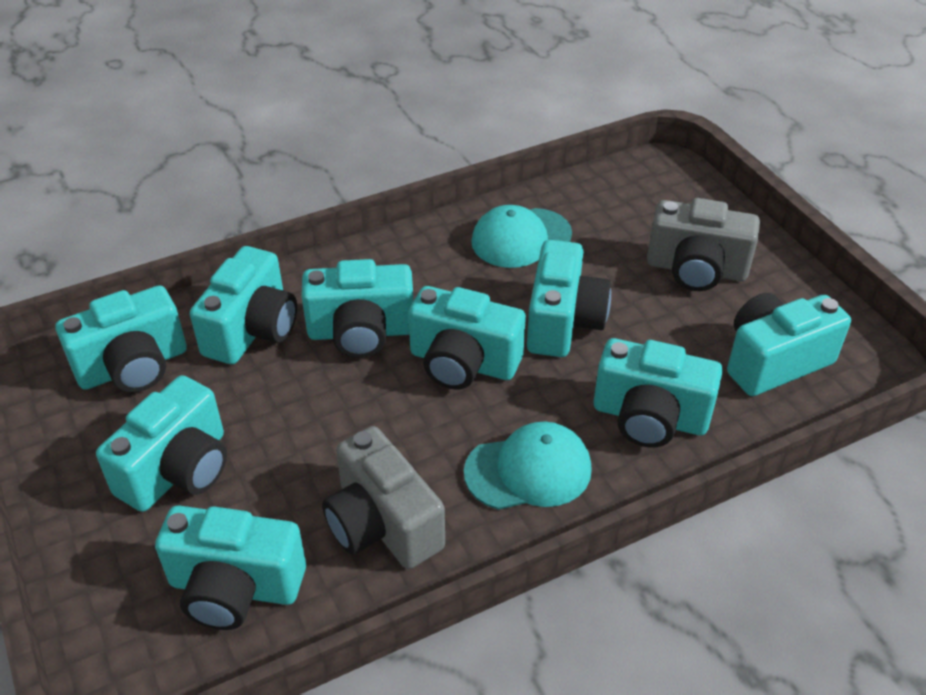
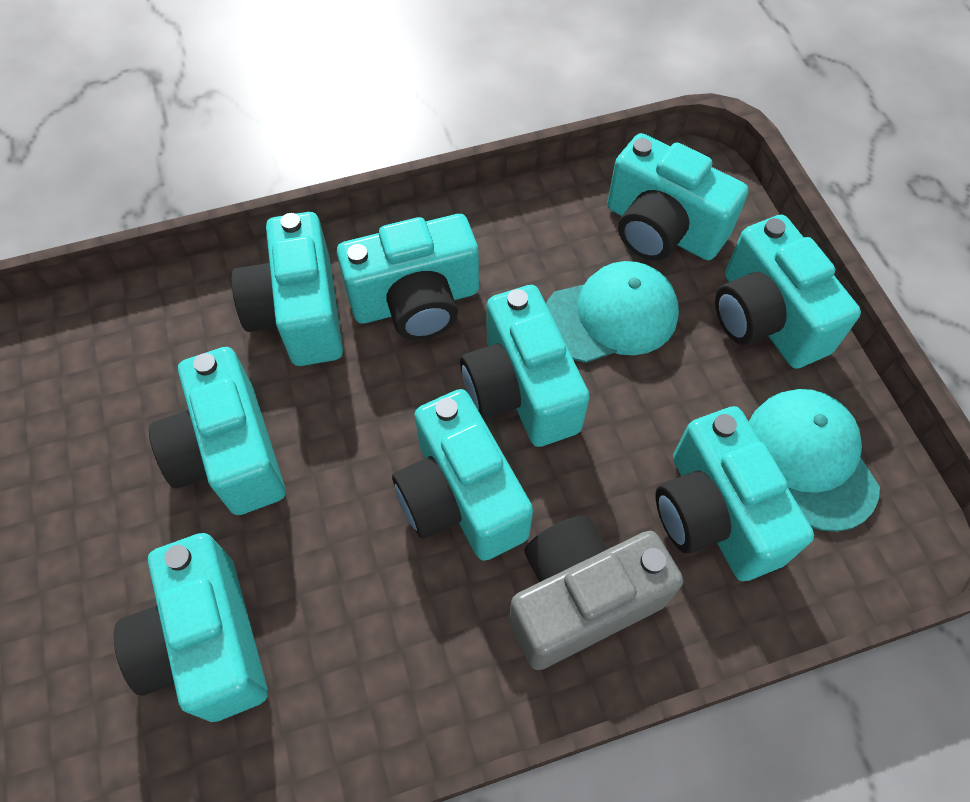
grey camera: [322,426,445,569] [647,198,760,291] = 2 -> [509,515,683,670] = 1

